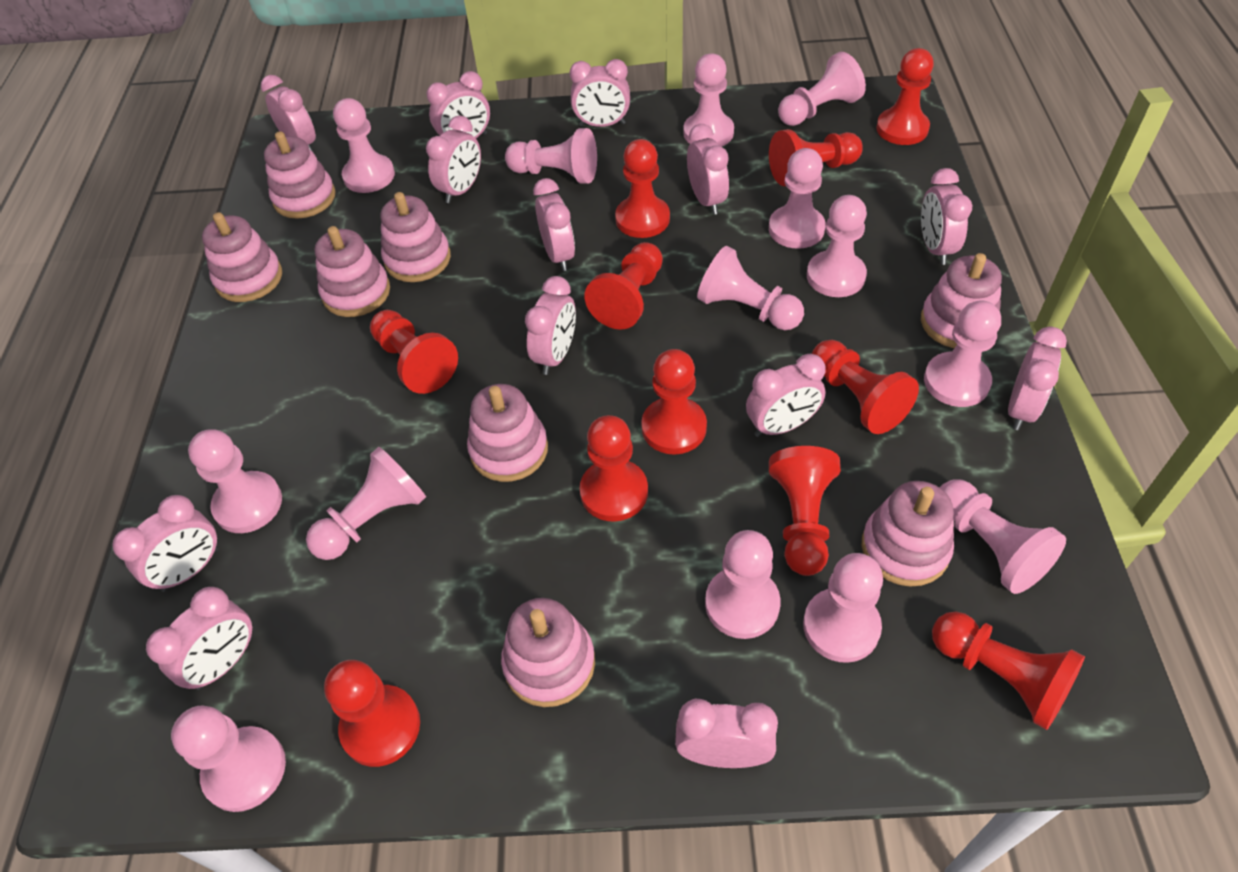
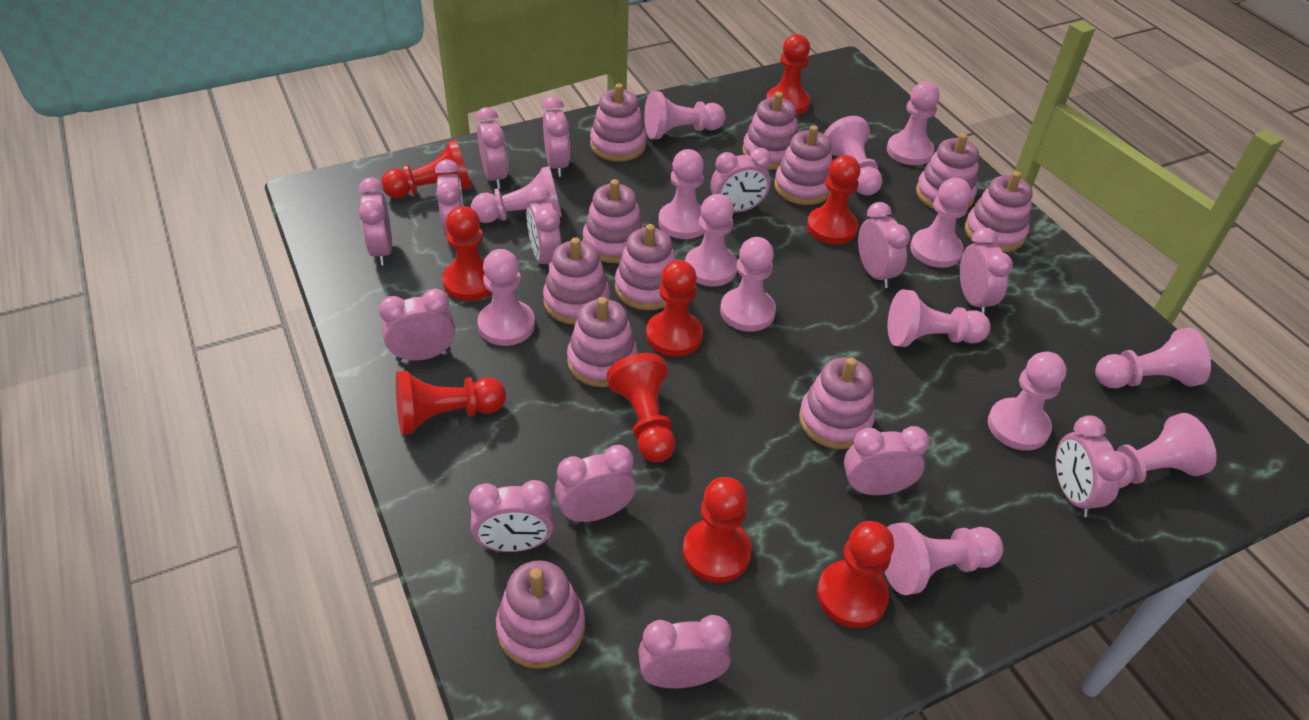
pink clock: [112,495,218,592] [146,587,252,690] [261,75,316,153] [426,115,481,203] [427,71,490,138] [525,276,576,375] [533,178,575,271] [570,59,630,127] [675,699,778,768] [687,124,729,215] [746,354,826,437] [921,168,972,265] [1008,326,1067,430] = 13 -> [359,177,392,265] [379,289,455,361] [435,159,464,237] [469,480,554,552] [476,107,508,188] [526,186,562,271] [542,96,570,177] [555,445,636,522] [638,615,731,688] [710,148,771,213] [844,426,930,495] [858,202,910,288] [960,228,1013,314] [1055,415,1127,517] = 14
pink stacking toy: [202,212,282,302] [264,131,335,219] [315,226,390,317] [380,192,451,282] [467,384,548,482] [501,598,595,707] [862,481,954,587] [921,253,1002,348] = 8 -> [496,560,585,669] [543,237,610,325] [567,297,638,387] [583,179,644,263] [590,83,647,162] [615,224,676,310] [743,92,798,170] [774,125,832,205] [799,357,875,449] [916,133,979,209] [965,171,1033,252] = 11
red pawn: [324,660,420,767] [370,310,458,394] [580,415,648,521] [585,242,663,330] [615,139,670,238] [641,349,707,455] [769,129,863,186] [769,446,841,576] [812,340,919,434] [876,48,934,145] [932,611,1085,730] = 11 -> [381,139,472,198] [396,371,506,435] [442,206,492,301] [607,353,675,462] [646,260,703,357] [683,477,752,583] [766,34,810,115] [807,155,860,244] [817,521,894,628] = 9

